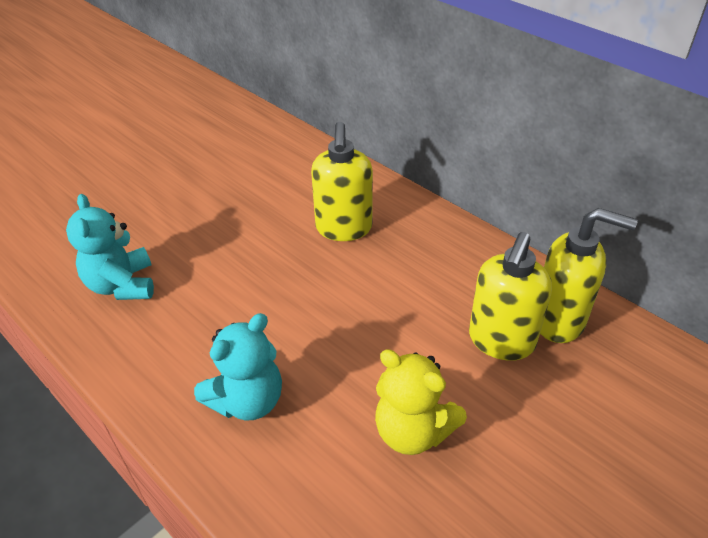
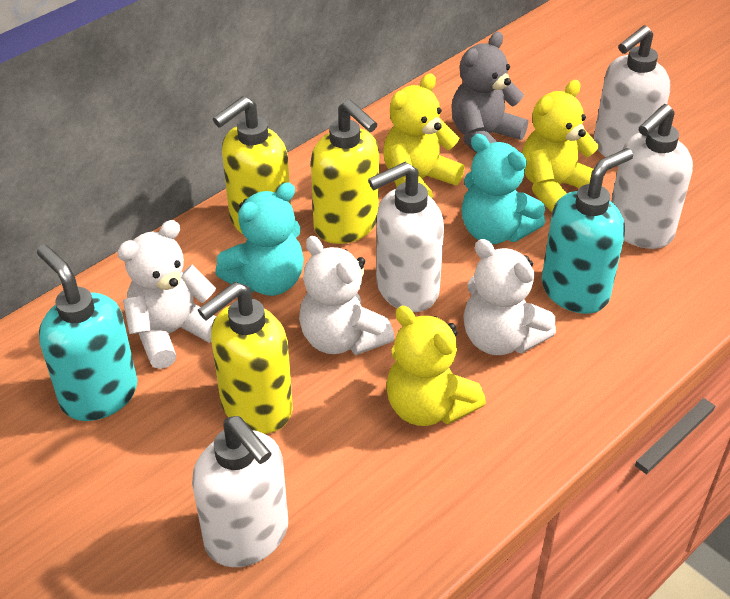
grey teddy bear: none = 0 -> [451,32,528,154] = 1
turquoise soap dispenser: none = 0 -> [37,245,137,421] [542,148,633,314] = 2
white soap dispenser: none = 0 -> [192,416,288,567] [368,162,444,312] [594,25,670,157] [611,104,693,249] = 4
white teddy bear: none = 0 -> [117,220,216,369] [299,236,394,355] [463,239,556,355] = 3
yellow teddy bear: [375,349,467,455] = 1 -> [383,73,465,198] [386,306,486,426] [522,80,599,212] = 3

